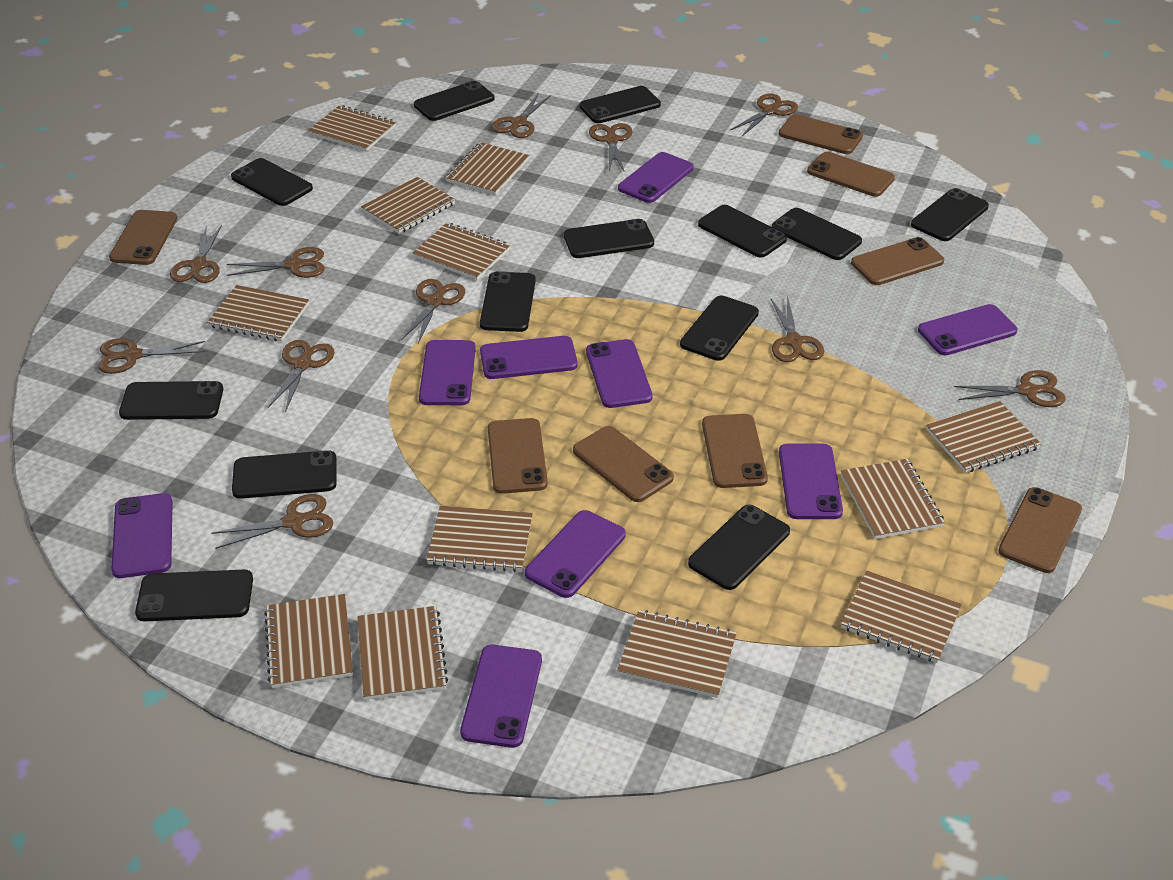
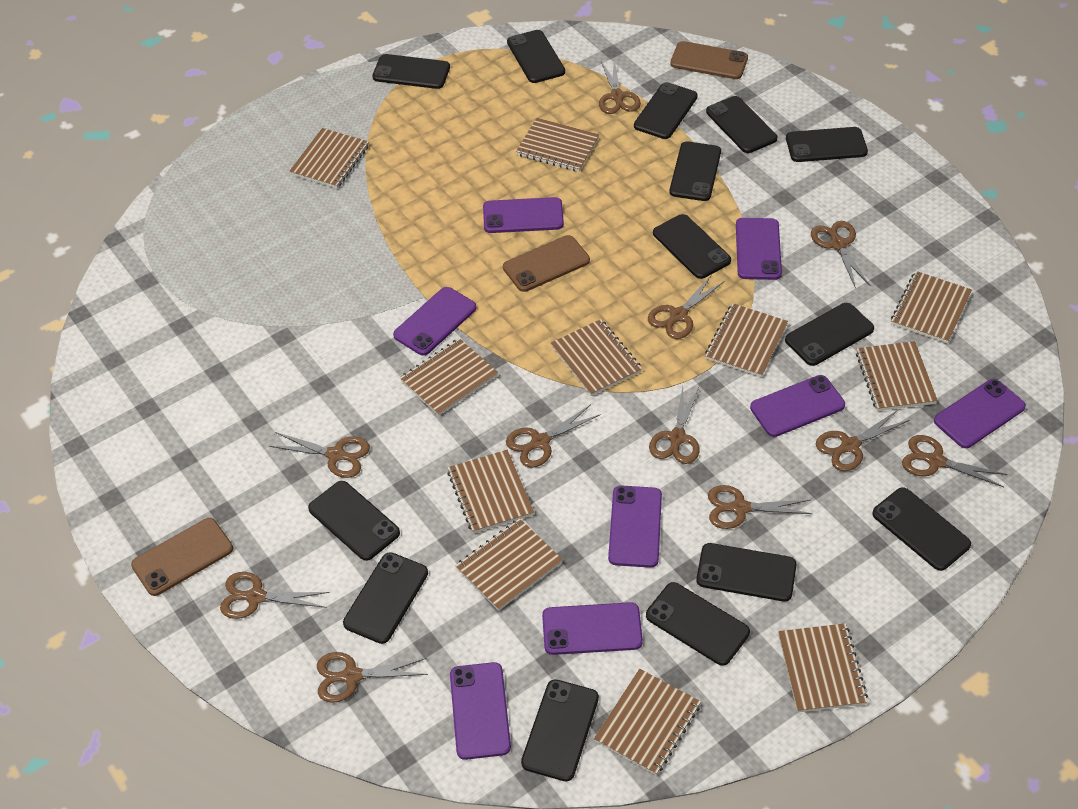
black phone: [119,381,223,420] [135,570,253,621] [231,158,313,206] [232,450,337,499] [414,80,495,121] [480,271,535,332] [564,219,654,258] [580,86,661,123] [680,295,759,361] [688,505,790,590] [698,205,787,257] [772,208,862,260] [911,188,989,241] = 13 -> [308,481,400,561] [343,552,428,644] [372,54,450,89] [507,30,565,83] [521,679,599,781] [634,82,698,139] [646,582,750,666] [653,214,731,279] [669,141,721,201] [696,543,797,602] [706,96,777,153] [785,303,874,366] [786,127,868,162] [872,487,971,571] = 14
brown notebook: [207,285,309,342] [264,594,353,688] [308,105,396,152] [357,606,448,700] [361,177,455,234] [413,223,510,280] [426,506,533,572] [446,142,529,195] [617,610,737,698] [841,459,945,539] [841,571,962,663] [926,401,1041,473] = 12 -> [289,128,369,188] [400,338,498,416] [447,450,534,533] [455,518,563,611] [516,118,599,172] [550,319,642,396] [594,669,701,775] [705,303,788,377] [778,623,868,712] [856,341,938,411] [891,271,972,344] = 11
brown phone: [109,210,177,265] [488,418,548,494] [573,426,674,502] [702,414,768,488] [779,114,863,154] [807,152,895,197] [851,237,944,285] [998,487,1082,573] = 8 -> [131,518,233,596] [503,235,590,292] [670,41,748,79] = 3
purple phone: [111,493,173,578] [419,340,476,405] [460,645,542,748] [480,336,578,379] [525,510,626,598] [586,339,653,408] [618,152,693,203] [779,444,843,519] [918,304,1017,355] = 9 -> [393,287,477,356] [450,662,511,760] [483,197,564,233] [542,602,643,655] [608,485,662,568] [736,218,782,280] [750,375,845,437] [934,379,1026,448] = 8

